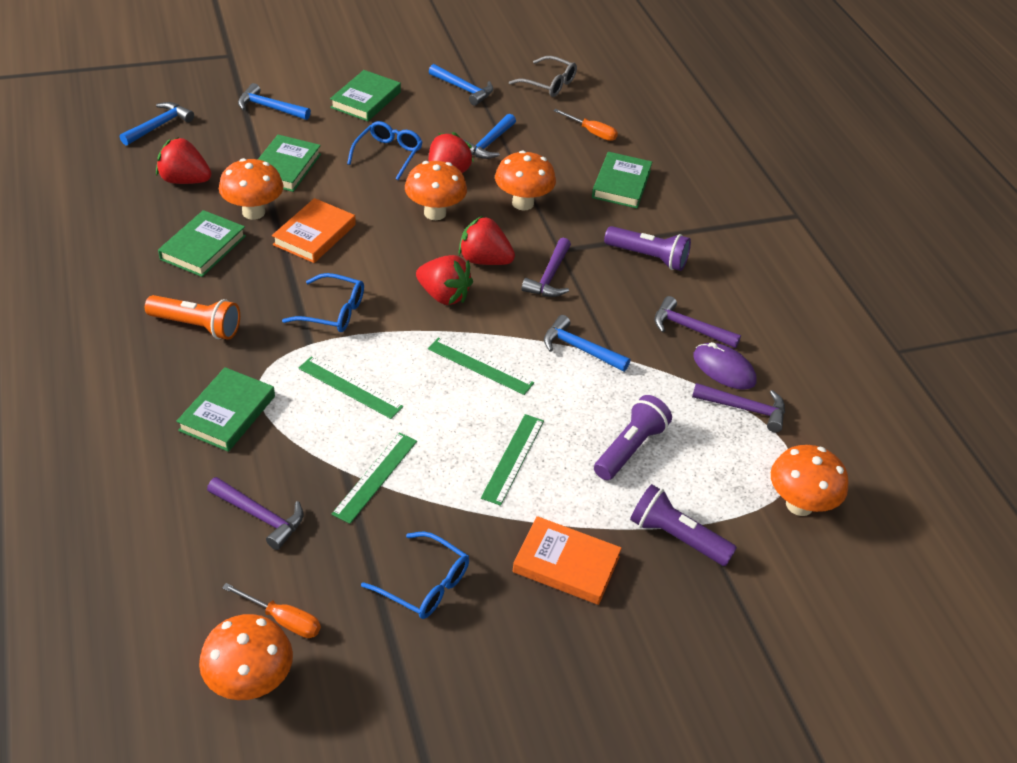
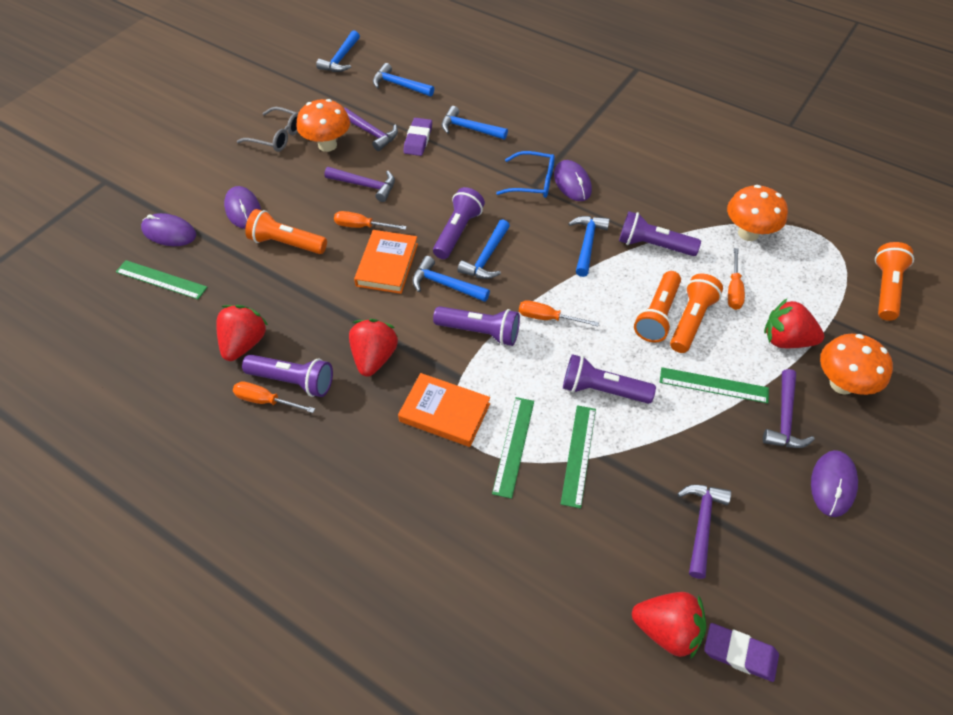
blue glasses: [282,273,364,332] [347,121,423,180] [361,532,469,619] = 3 -> [496,151,555,198] = 1
blue hammer: [120,102,194,145] [238,83,311,120] [429,64,493,106] [463,114,516,159] [544,315,630,372] = 5 -> [316,30,360,72] [373,63,434,96] [412,256,490,302] [442,106,508,140] [458,220,510,279] [568,216,610,277] = 6
green book: [158,210,246,277] [176,367,275,452] [258,135,321,192] [330,70,401,121] [592,152,652,208] = 5 -> none = 0
orange flashlight: [145,295,240,340] = 1 -> [245,209,327,254] [634,271,681,343] [670,274,723,353] [875,242,914,321] = 4
orange mushroom: [199,614,293,700] [219,158,283,220] [405,161,467,220] [495,150,556,210] [771,445,849,516] = 5 -> [296,99,350,152] [727,185,788,241] [820,334,893,395] = 3
orange screwdriver: [222,583,321,638] [553,109,618,141] = 2 -> [233,381,315,413] [334,211,407,230] [519,300,599,326] [728,248,745,310] = 4
purple eraser: none = 0 -> [403,118,432,156] [704,623,779,682] = 2
purple flashlight: [594,395,672,480] [604,226,691,271] [630,484,737,566] = 3 -> [242,354,333,397] [433,187,485,259] [433,306,520,346] [563,354,656,404] [619,211,701,256] = 5
purple mouse: [693,342,756,390] = 1 -> [141,213,196,246] [224,186,261,229] [554,160,592,201] [811,450,858,517] = 4

